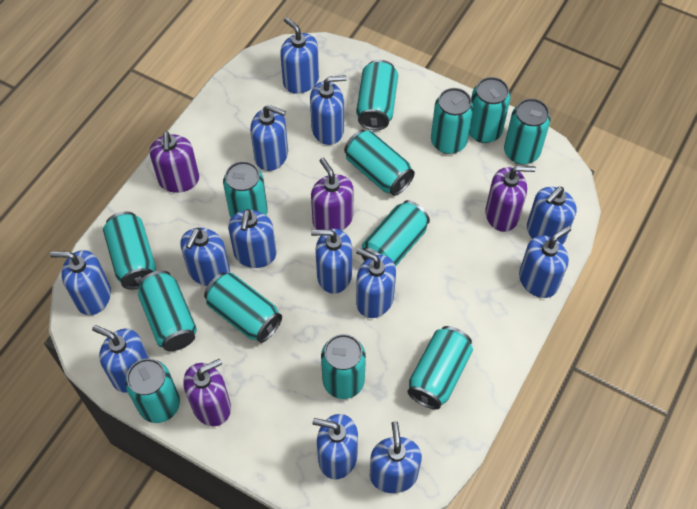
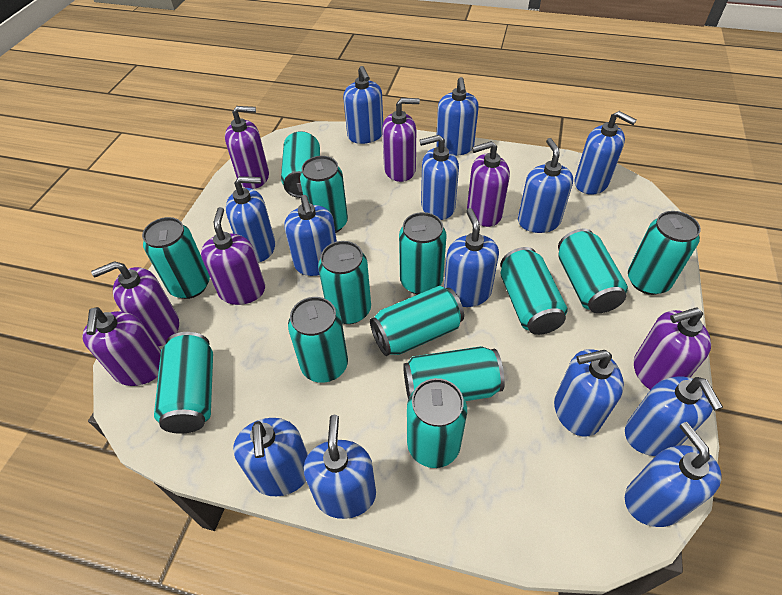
purple soap dispenser: [149,131,199,193] [183,359,231,426] [311,158,353,230] [485,166,536,232] = 4 -> [82,307,161,386] [91,261,179,346] [201,207,265,305] [225,106,269,189] [382,98,420,182] [467,141,510,227] [634,308,711,390] = 7

